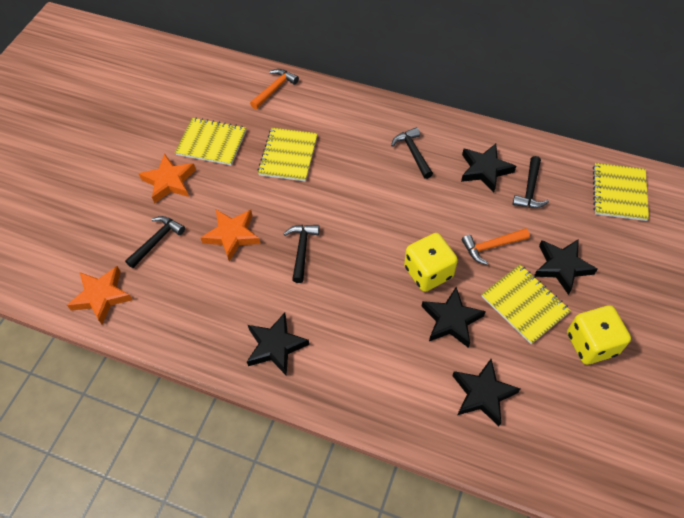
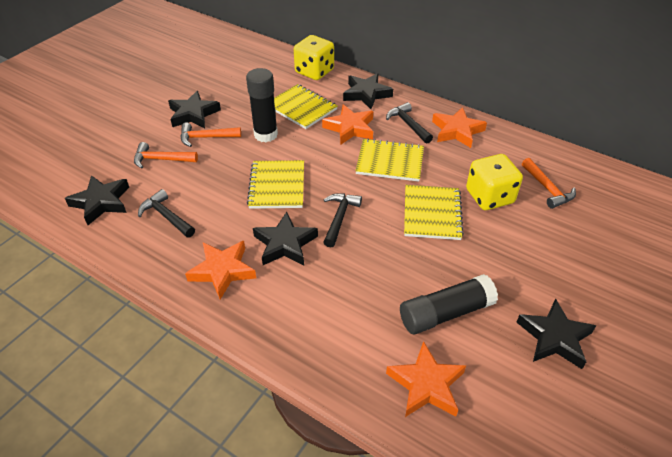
black glue stick: none = 0 -> [246,68,278,142] [400,274,498,334] = 2
black hammer: [125,216,185,268] [284,225,320,283] [391,127,433,179] [513,156,549,208] = 4 -> [138,189,195,238] [323,193,362,247] [386,102,433,143] = 3
orange hammer: [250,69,299,109] [462,228,530,265] = 2 -> [134,142,198,169] [181,122,241,147] [522,158,576,209] = 3
orange star: [67,266,133,324] [139,153,196,204] [200,210,260,262] = 3 -> [185,241,256,300] [322,104,373,145] [386,341,466,417] [432,107,487,148] = 4

